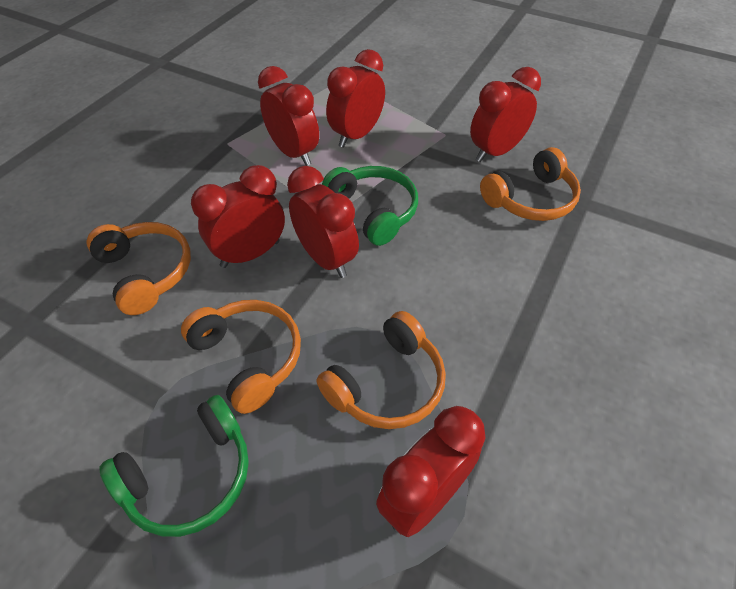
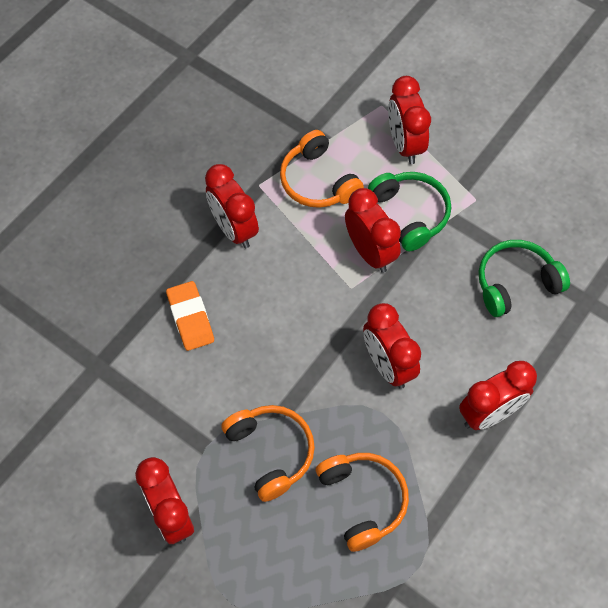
orange eraser: none = 0 -> [166,281,214,351] = 1
orange headphones: [87,222,191,315] [181,300,301,414] [317,311,446,429] [480,147,581,221] = 4 -> [221,405,315,502] [280,130,364,208] [316,453,409,552] = 3

